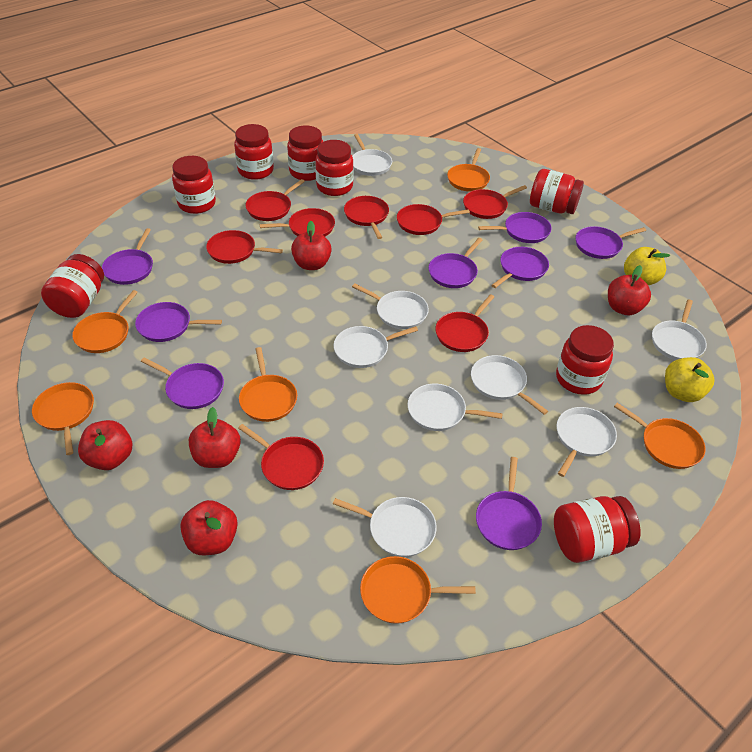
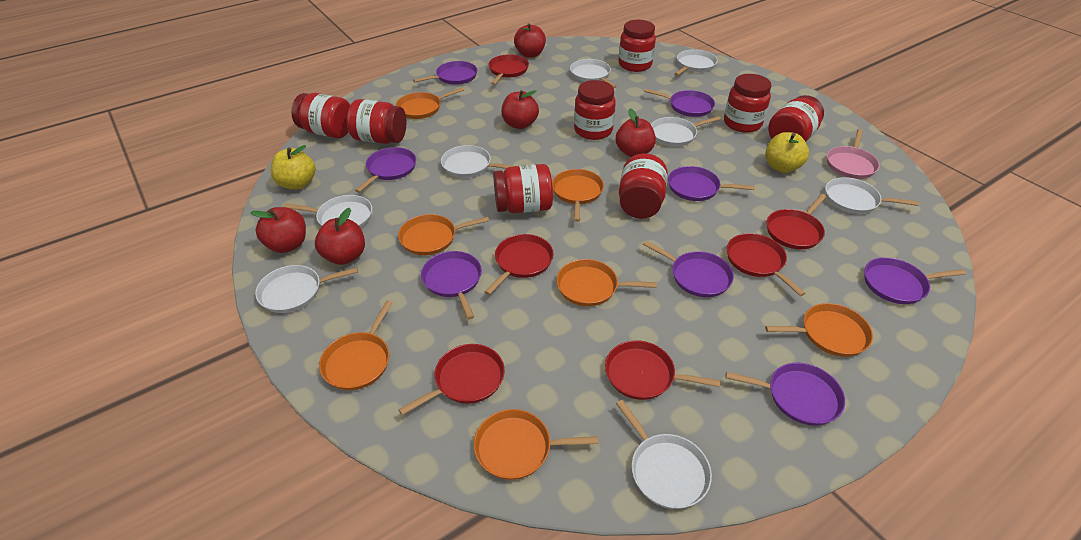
orange pan: [32,382,94,455] [72,290,138,353] [239,347,297,422] [360,556,476,624] [447,148,490,192] [614,403,706,469] = 6 -> [319,301,392,390] [396,87,464,119] [398,214,489,255] [474,409,598,480] [552,169,604,222] [556,259,657,306] [765,303,873,357] = 7
pink pan: none = 0 -> [827,129,880,179] = 1
red pan: [206,230,283,264] [238,424,324,490] [246,179,305,221] [260,208,335,237] [344,196,389,239] [397,204,470,235] [435,294,494,352] [463,185,527,219] = 8 -> [399,344,505,415] [485,234,554,295] [488,54,529,85] [605,340,720,400] [727,233,806,296] [766,194,826,249] = 6

